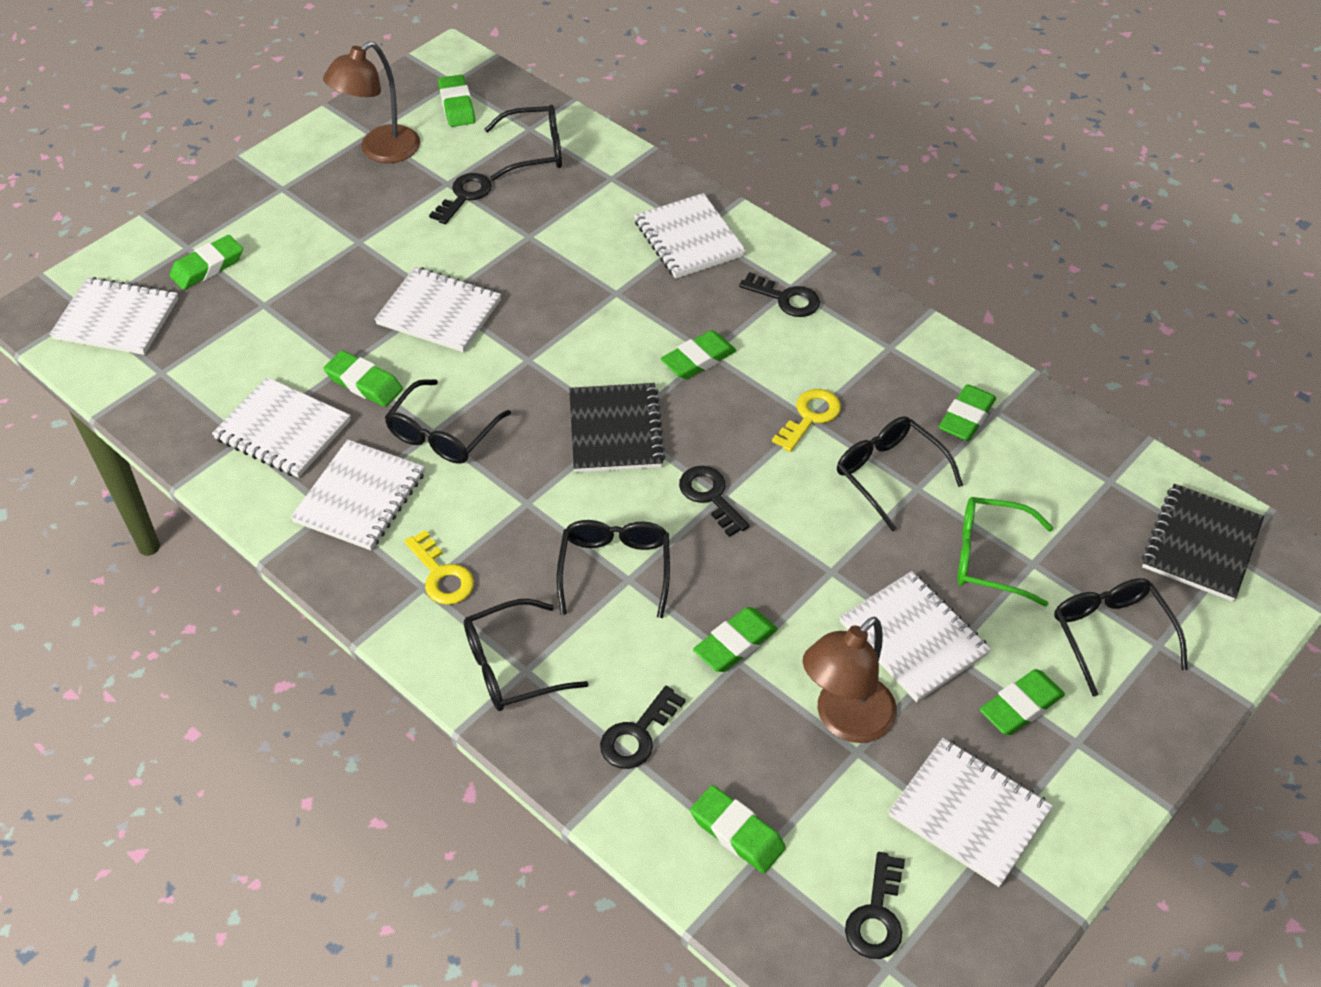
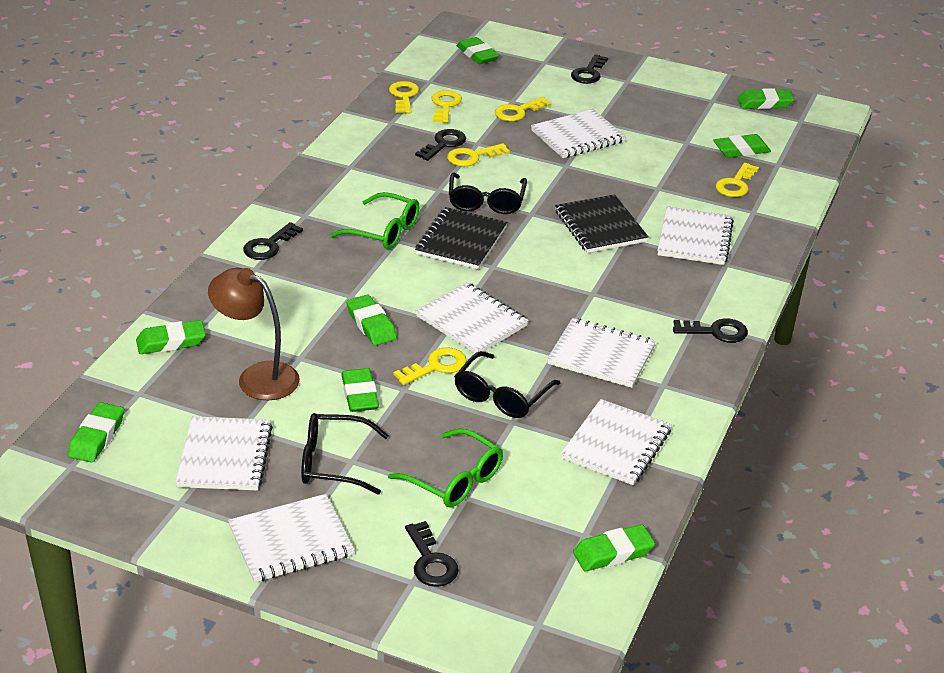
black glasses: [384,379,511,464] [464,599,588,711] [484,104,562,181] [556,520,670,618] [837,416,963,532] [1054,578,1188,696] = 6 -> [301,413,389,495] [449,173,527,214] [454,351,560,418] = 3
brown lamp: [323,41,420,163] [803,617,897,743] = 2 -> [208,268,300,400] = 1
green glasses: [957,497,1053,607] = 1 -> [330,192,420,249] [388,428,503,508] = 2
yellow key: [404,530,474,605] [772,389,841,452] = 2 -> [389,81,419,114] [393,347,467,385] [432,90,462,123] [447,143,510,166] [495,97,552,121] [716,163,759,197] = 6

